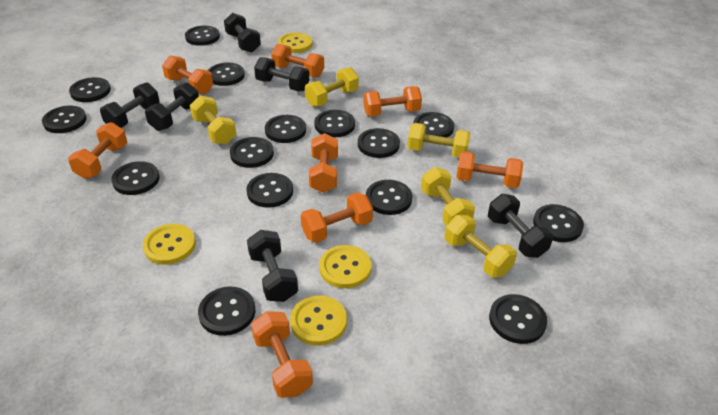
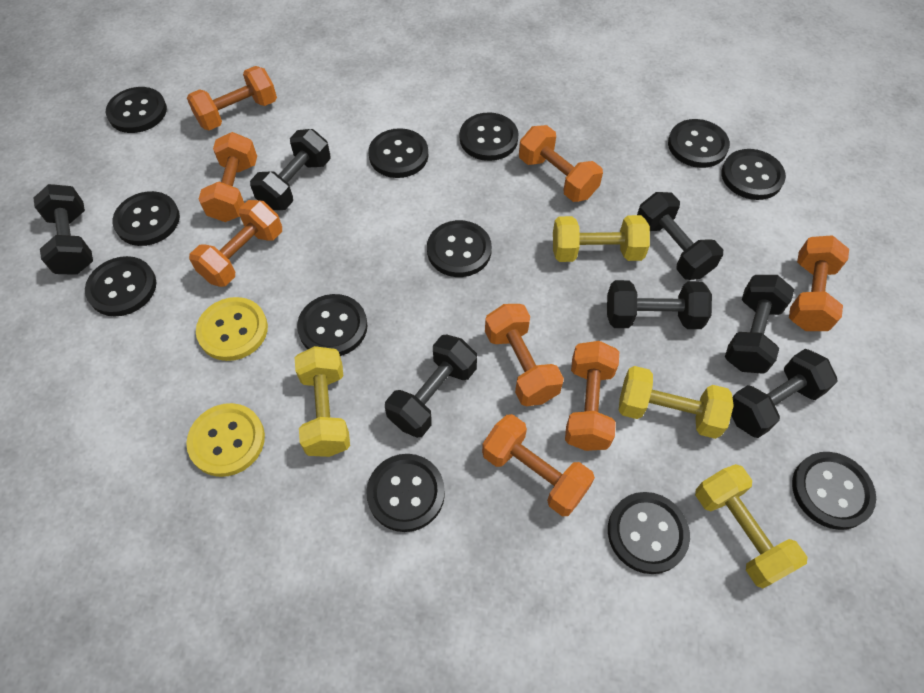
black button: [42,106,87,133] [69,77,111,102] [111,161,160,195] [185,26,220,46] [198,286,256,336] [208,63,245,86] [230,137,274,168] [247,173,293,208] [265,115,306,143] [314,110,355,137] [358,128,400,158] [366,180,412,215] [413,112,454,137] [489,294,547,344] [533,204,584,242] = 15 -> [85,256,156,317] [106,87,167,133] [112,191,180,246] [297,294,368,356] [366,454,445,532] [368,128,429,178] [427,220,492,277] [460,112,519,161] [608,492,690,574] [668,119,730,168] [721,149,786,200] [792,452,876,530] = 12
black dumbbell: [100,82,160,128] [145,83,199,131] [224,13,261,53] [247,230,298,302] [254,57,309,91] [488,194,553,258] = 6 -> [34,184,93,275] [250,129,331,210] [385,335,477,438] [607,280,712,329] [637,192,723,280] [725,275,794,374] [731,349,837,438] = 7
yellow button: [143,224,196,265] [278,32,313,53] [290,295,347,346] [319,245,371,288] = 4 -> [186,403,265,477] [196,297,268,361] = 2
yellow dumbbell: [190,95,236,145] [305,67,359,107] [408,123,470,157] [421,167,475,226] [444,215,517,278] = 5 -> [295,346,350,457] [553,215,650,262] [619,366,734,439] [695,464,807,588] = 4

